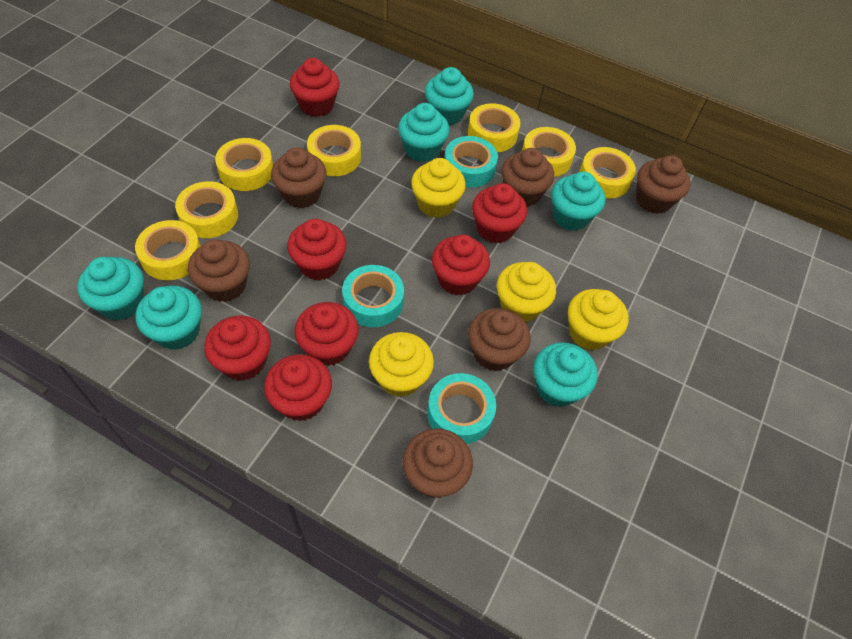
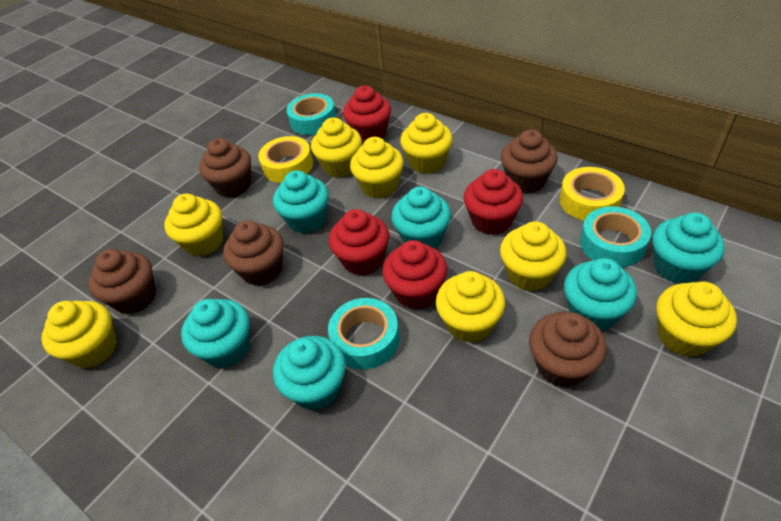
brown cupcake: [188,239,250,302] [271,147,326,208] [403,429,473,498] [468,308,531,371] [501,148,554,206] [636,155,690,214] = 6 -> [88,249,156,314] [199,138,251,198] [223,220,284,286] [501,129,558,193] [529,312,606,387] = 5
red cupcake: [204,315,271,381] [264,354,332,421] [287,219,347,281] [290,58,340,117] [294,302,359,366] [432,234,490,295] [472,183,527,243] = 7 -> [329,209,389,276] [343,86,391,143] [382,240,447,309] [463,169,523,235] = 4
yellow cupcake: [369,332,434,397] [411,158,466,218] [497,262,556,322] [568,289,629,350] = 4 -> [41,301,117,368] [164,194,223,256] [311,117,362,177] [350,137,404,199] [400,113,453,174] [436,271,505,343] [500,221,567,291] [656,281,737,357] = 8
yellow tape: [135,220,201,280] [175,181,238,238] [215,138,273,191] [307,125,361,176] [468,103,520,152] [522,127,576,177] [579,147,636,198] = 7 -> [258,136,313,183] [560,167,625,221] = 2

